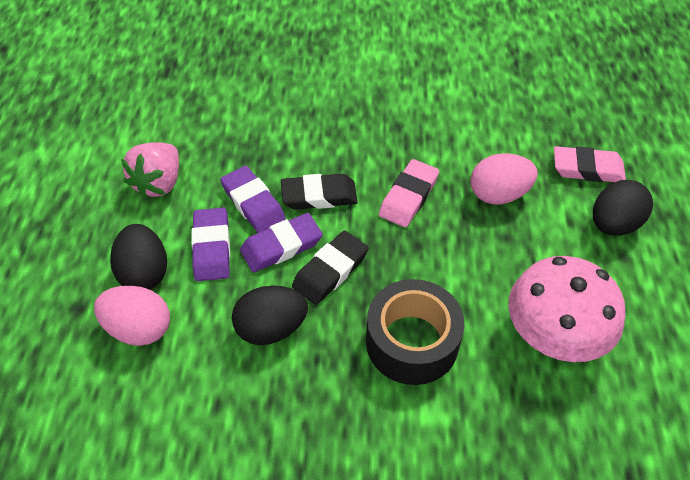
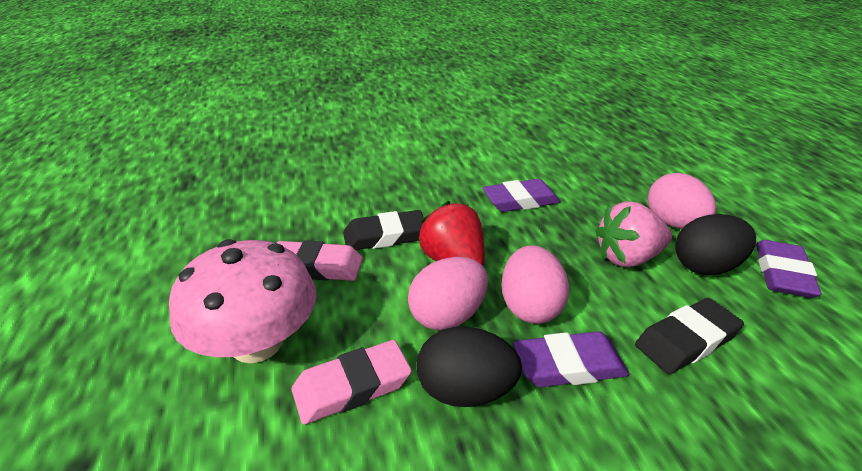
black egg: [110,224,167,290] [232,285,308,345] [593,180,653,235] = 3 -> [417,327,522,407] [675,214,756,275] = 2
black tape: [366,279,464,385] = 1 -> none = 0
pink egg: [94,286,170,346] [470,153,538,204] = 2 -> [408,257,488,330] [501,245,569,324] [648,173,716,229] = 3
red strawberry: none = 0 -> [418,201,485,267] = 1

